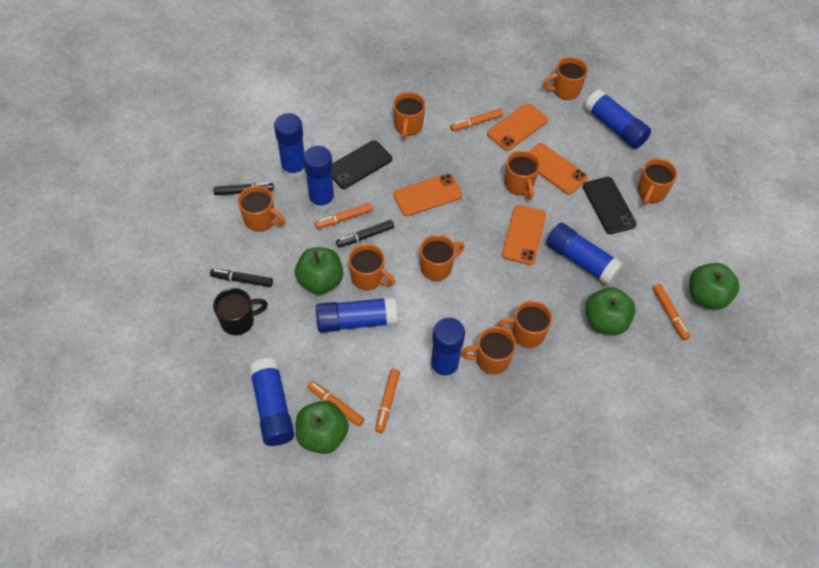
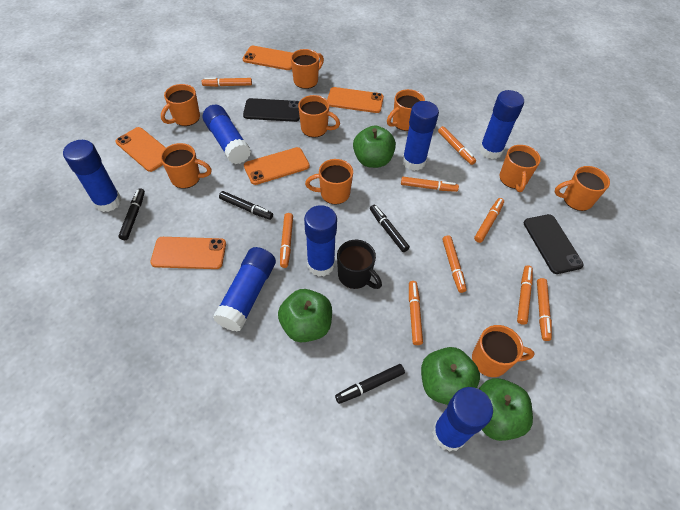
black marker: [210,269,273,287] [213,182,274,195] [336,220,394,247] = 3 -> [118,188,145,240] [219,191,273,220] [335,364,405,404] [370,205,410,252] = 4
orange marker: [307,381,364,426] [315,203,373,229] [375,369,400,433] [450,108,503,131] [653,284,690,340] = 5 -> [202,78,252,87] [280,213,293,268] [401,177,459,192] [409,281,423,345] [438,126,476,165] [442,235,467,293] [474,198,504,243] [517,265,533,325] [537,278,552,341] = 9
orange phone: [393,173,462,216] [487,103,548,151] [502,205,546,265] [529,143,588,195] = 4 -> [115,127,166,172] [150,237,226,269] [243,46,293,70] [244,147,310,185] [327,87,384,113] = 5

